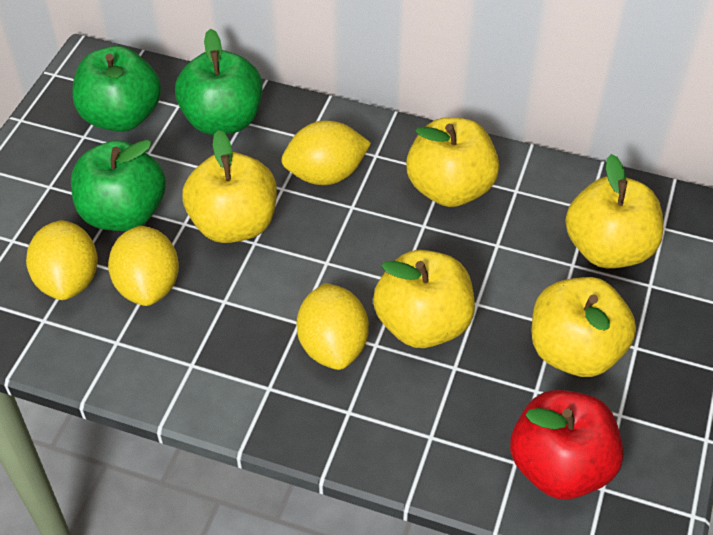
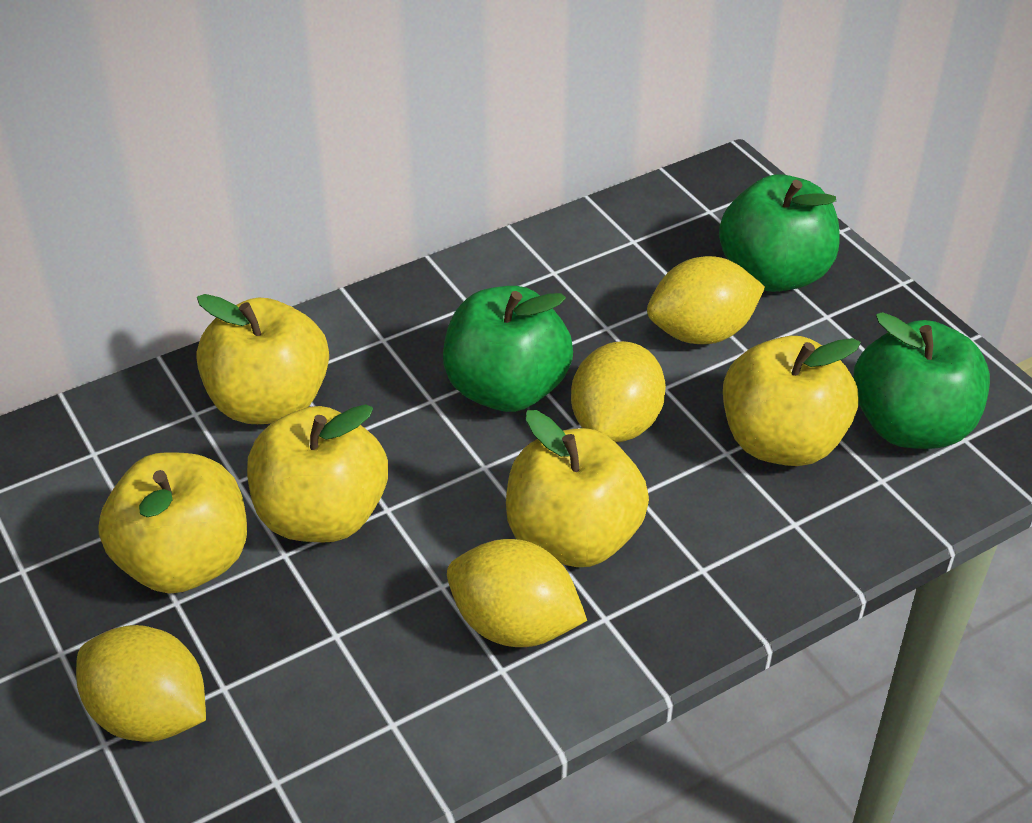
red apple: [510,390,623,500] = 1 -> none = 0

